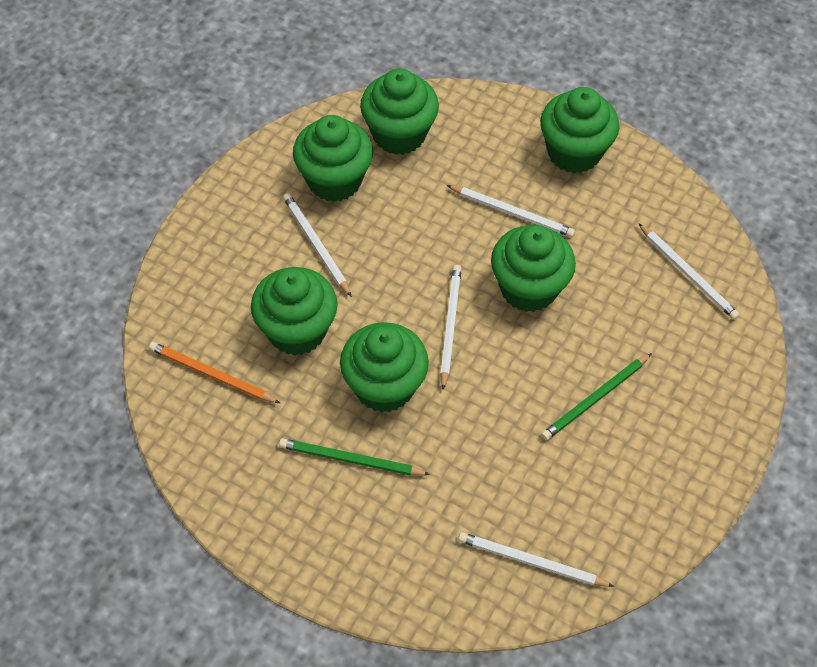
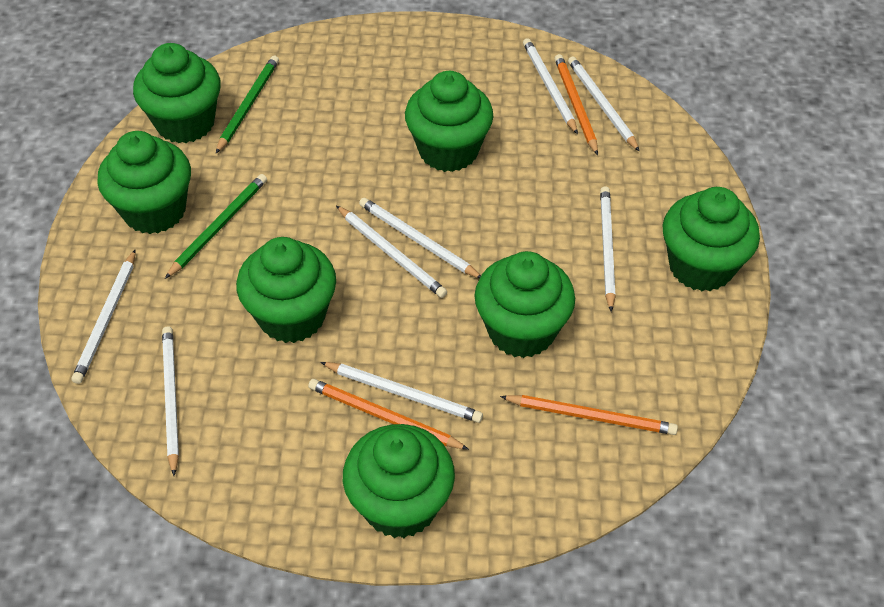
green cupcake: [251,267,338,356] [293,115,373,202] [340,322,429,413] [360,68,439,155] [491,225,576,312] [540,87,619,173] = 6 -> [97,131,191,234] [133,43,221,143] [236,237,336,343] [343,424,455,538] [405,71,493,172] [474,251,575,358] [663,187,760,291] = 7
orange pencil: [149,342,280,403] = 1 -> [308,379,469,450] [500,395,678,435] [554,54,598,155] = 3
white pencil: [283,193,352,297] [440,265,462,390] [447,185,575,237] [458,532,614,587] [638,223,740,320] = 5 -> [72,249,136,384] [162,327,179,476] [320,362,483,423] [336,206,447,298] [359,198,481,278] [523,38,578,134] [568,56,640,152] [600,186,616,312] = 8

